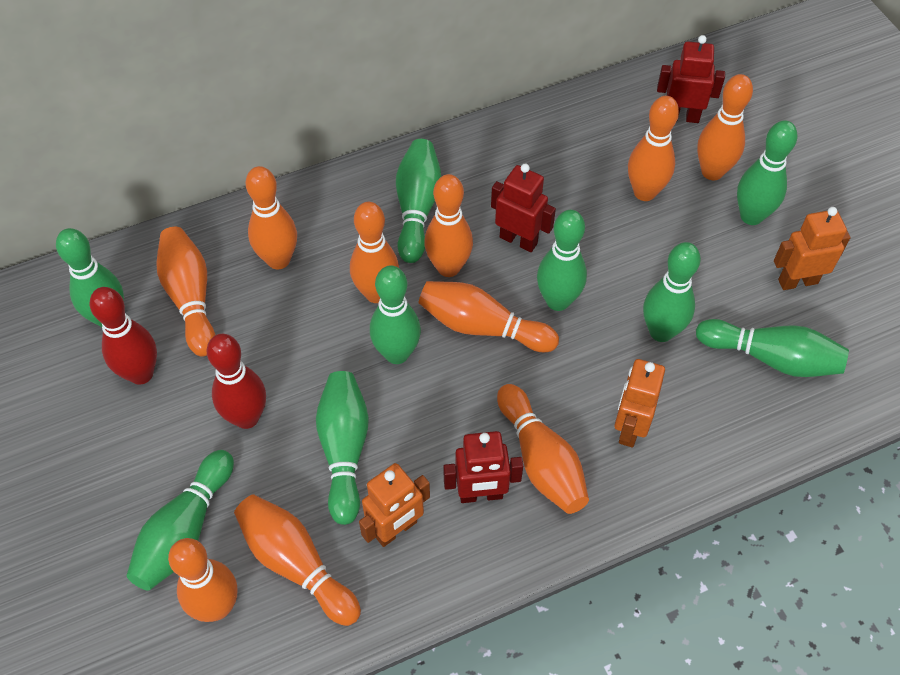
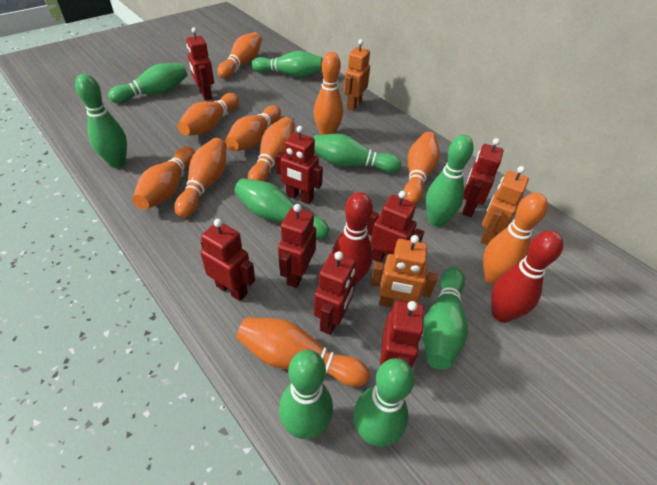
red robot: [444,431,523,503] [491,164,556,252] [657,35,725,123] = 3 -> [186,27,214,101] [200,219,255,301] [275,126,323,204] [278,204,316,288] [314,251,356,335] [367,191,424,262] [380,300,424,368] [462,138,503,217] = 8

